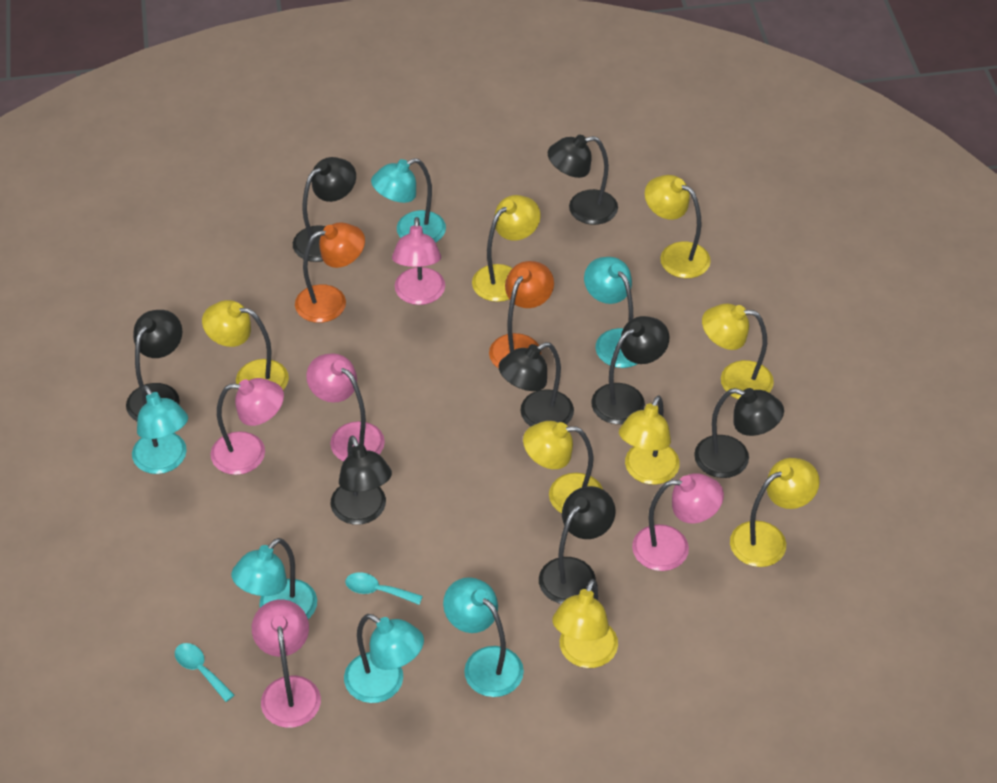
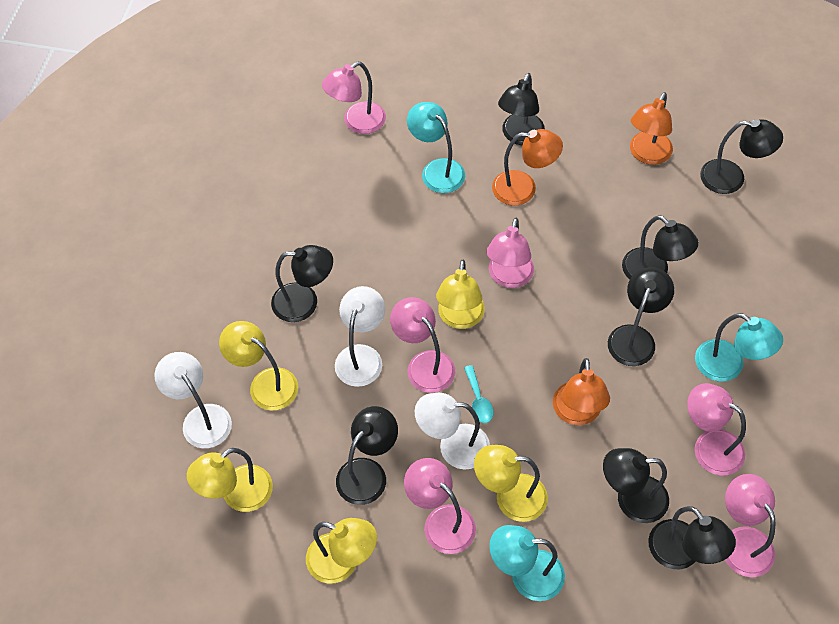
orange lamp: [295,222,365,323] [489,261,554,368] = 2 -> [492,129,563,206] [553,358,610,425] [630,92,673,165] = 3
pink lamp: [210,378,284,475] [252,599,321,728] [306,354,385,462] [392,217,445,305] [632,473,724,571] = 5 -> [322,62,386,134] [390,297,455,393] [404,458,476,554] [486,218,534,288] [687,383,746,476] [725,474,775,577] = 6
turquoise lamp: [132,385,188,474] [231,538,317,619] [344,614,424,703] [371,158,446,243] [443,577,524,697] [584,257,637,368] = 6 -> [407,102,465,193] [489,525,565,601] [695,313,783,382] = 3
turquoise spoon: [175,643,234,702] [345,572,423,605] = 2 -> [464,365,494,423] = 1
white lamp: none = 0 -> [155,352,232,448] [335,286,385,387] [415,393,490,469] = 3
yellow lamp: [202,300,289,390] [472,195,541,302] [523,421,603,513] [552,579,618,668] [619,396,680,485] [645,175,711,278] [702,303,774,399] [730,458,820,567] = 8 -> [187,448,273,512] [219,321,298,411] [306,518,377,584] [436,260,485,329] [474,445,548,522] = 5

